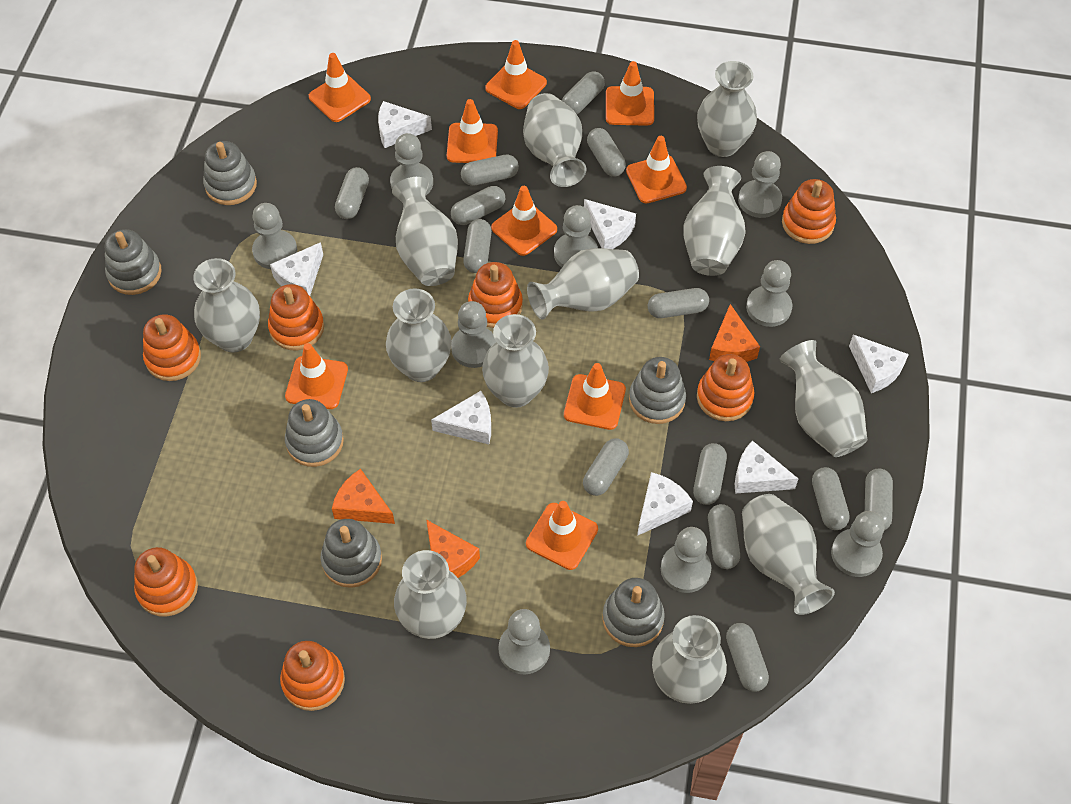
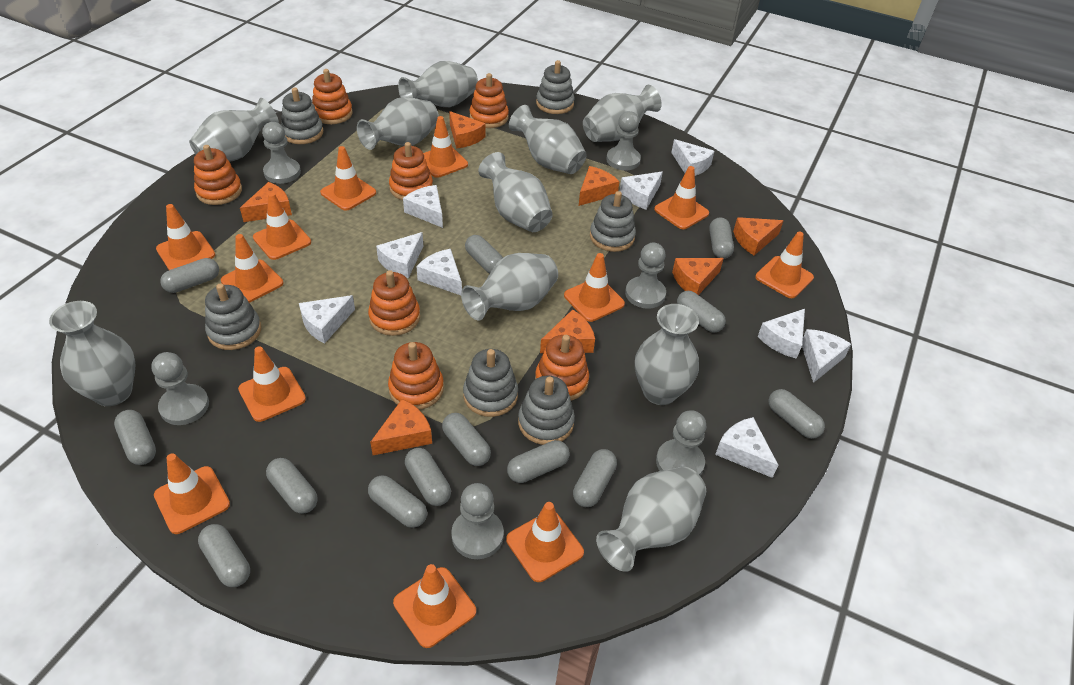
grey pawn: [252,203,297,269] [390,133,433,195] [451,301,496,368] [498,609,550,674] [554,205,598,267] [661,527,711,593] [738,151,782,218] [746,260,792,327] [831,511,885,577] = 9 -> [151,352,209,425] [262,122,301,184] [451,483,504,559] [606,111,641,171] [625,243,666,309] [656,410,706,475] = 6
grey vase: [193,258,260,352] [386,288,452,382] [392,177,458,286] [394,550,467,639] [482,314,549,408] [523,93,586,187] [527,248,639,320] [652,615,727,704] [683,166,746,276] [697,61,757,157] [742,494,835,615] [779,340,867,457] = 12 -> [49,301,136,406] [189,98,279,162] [357,97,439,150] [398,61,478,107] [461,253,558,320] [478,152,553,232] [509,105,587,174] [583,85,662,142] [596,466,706,572] [635,304,699,405] = 10
orange cheese: [332,469,395,524] [426,520,480,578] [709,304,760,362] = 3 -> [240,182,292,222] [370,399,432,455] [449,111,485,149] [540,309,595,353] [579,166,620,206] [672,258,724,295] [733,217,784,255] = 7
orange traffic cone: [285,343,348,409] [309,53,371,122] [447,99,498,163] [485,40,547,109] [491,186,557,256] [526,501,598,570] [564,363,626,430] [606,61,654,126] [626,136,687,203] = 9 -> [154,453,230,534] [156,204,215,270] [221,234,283,303] [238,346,306,422] [253,192,311,260] [320,146,376,210] [393,564,476,648] [423,116,468,178] [506,502,584,582] [564,253,625,322] [654,166,709,229] [755,232,814,298] = 12
white cheese: [270,242,323,296] [378,101,432,148] [431,391,491,444] [584,199,636,249] [637,472,693,536] [735,441,798,494] [849,335,909,393] = 7 -> [299,295,355,343] [376,232,423,278] [403,185,443,228] [416,249,462,295] [620,172,663,210] [671,139,714,176] [715,417,778,478] [758,309,805,359] [802,329,851,383] = 9

